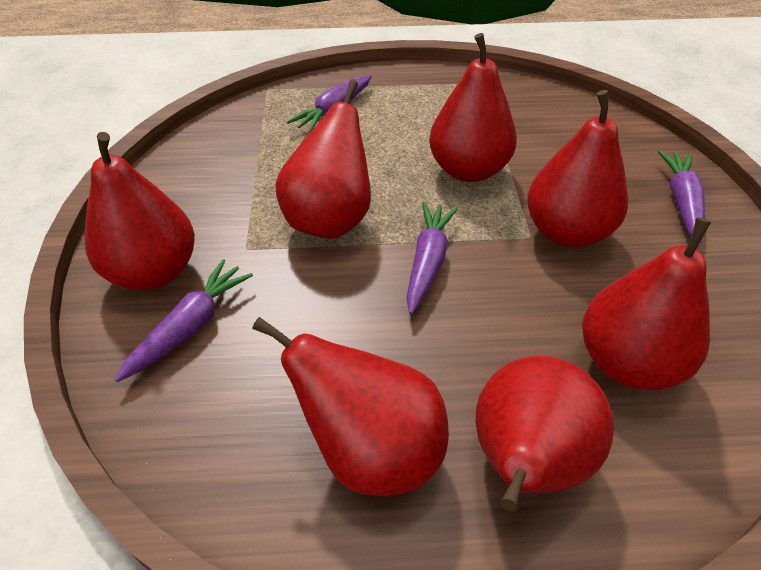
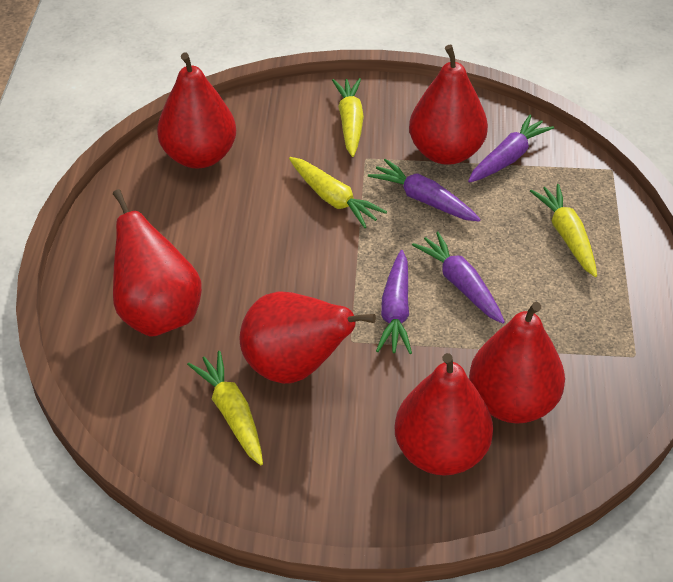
red pear: [85,132,195,290] [252,317,449,496] [275,80,371,239] [429,33,517,182] [475,356,614,512] [527,90,628,248] [582,217,711,390] = 7 -> [113,189,202,337] [157,53,236,168] [240,291,376,384] [395,353,493,476] [409,44,488,165] [469,302,565,423] = 6
yellow carrot: none = 0 -> [187,351,263,465] [289,157,387,228] [332,78,364,157] [530,184,597,277] = 4

